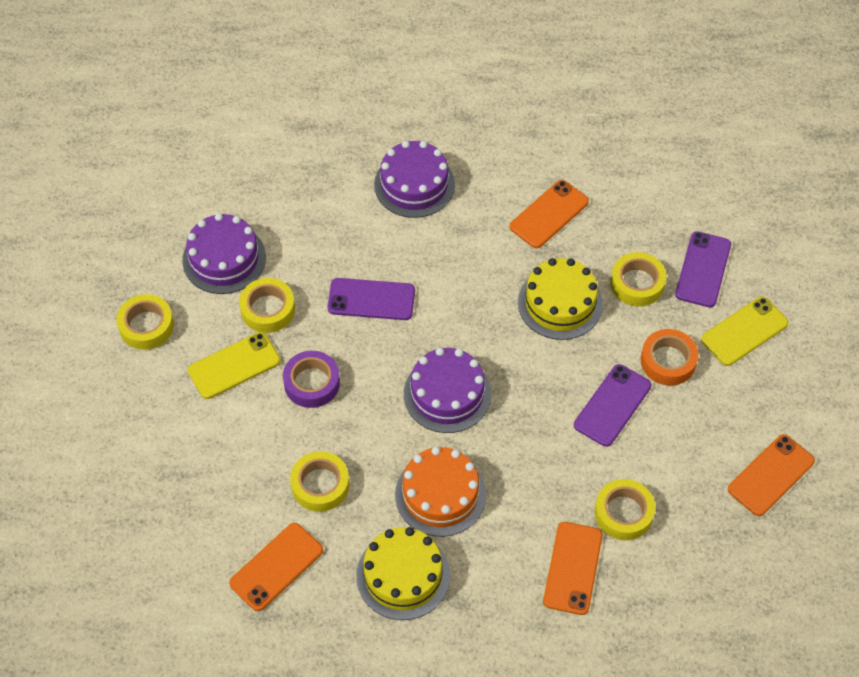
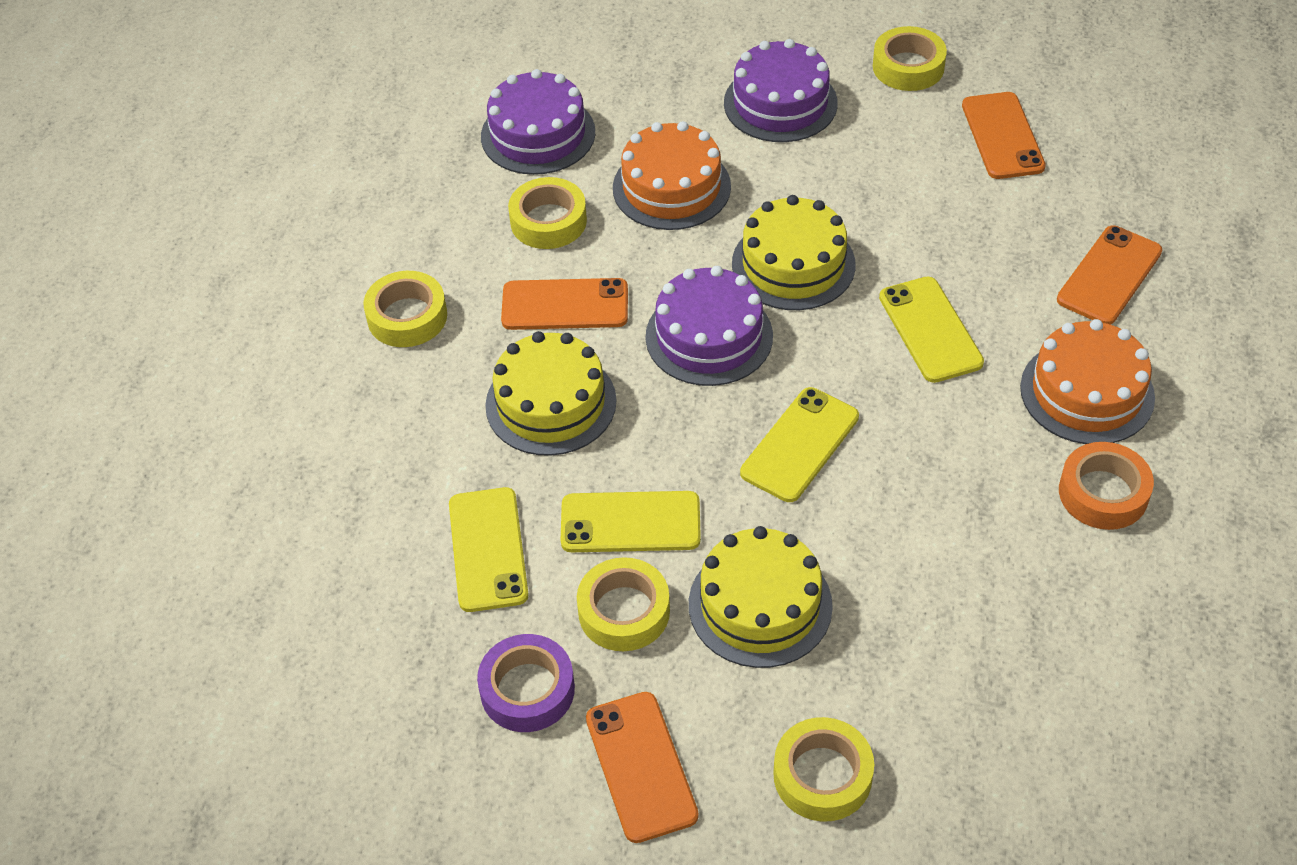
orange cake: [395,447,486,537] = 1 -> [613,121,731,230] [1020,319,1155,444] = 2
purple phone: [327,278,415,320] [574,364,652,447] [675,231,731,307] = 3 -> none = 0
yellow cake: [356,527,450,620] [518,258,603,340] = 2 -> [485,331,617,456] [689,526,833,668] [732,195,856,310] = 3
yellow phone: [188,332,281,399] [701,297,789,366] = 2 -> [449,487,529,612] [561,491,701,552] [740,387,859,502] [879,277,984,383] = 4

